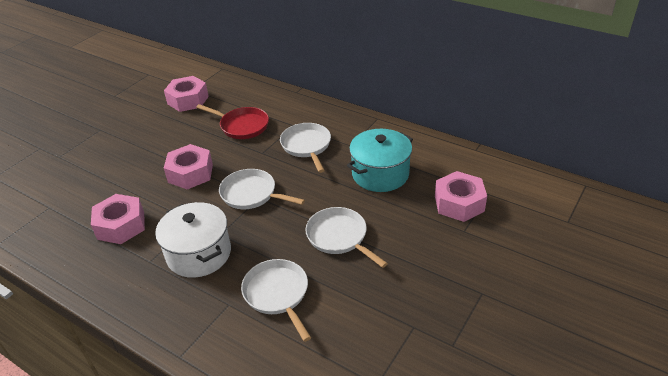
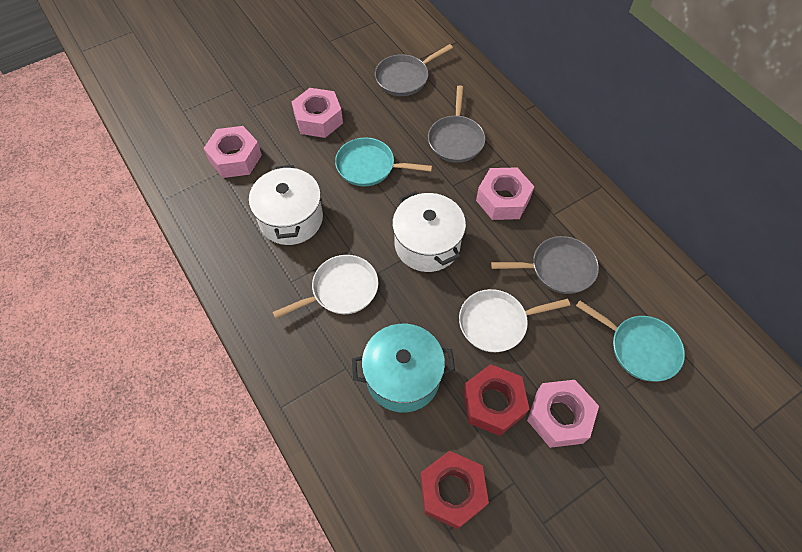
grey pan: none = 0 -> [375,44,453,96] [428,85,485,163] [491,236,599,294] = 3
red nut: none = 0 -> [420,451,489,529] [463,364,529,436] = 2
red pan: [196,104,269,139] = 1 -> none = 0
turquoise pan: none = 0 -> [335,138,432,186] [576,300,685,381] = 2
white pan: [219,169,305,209] [241,259,311,342] [280,123,331,173] [305,207,388,268] = 4 -> [272,255,378,319] [459,289,570,352] = 2
white pot: [155,202,231,278] = 1 -> [249,165,323,245] [392,191,466,272] = 2

